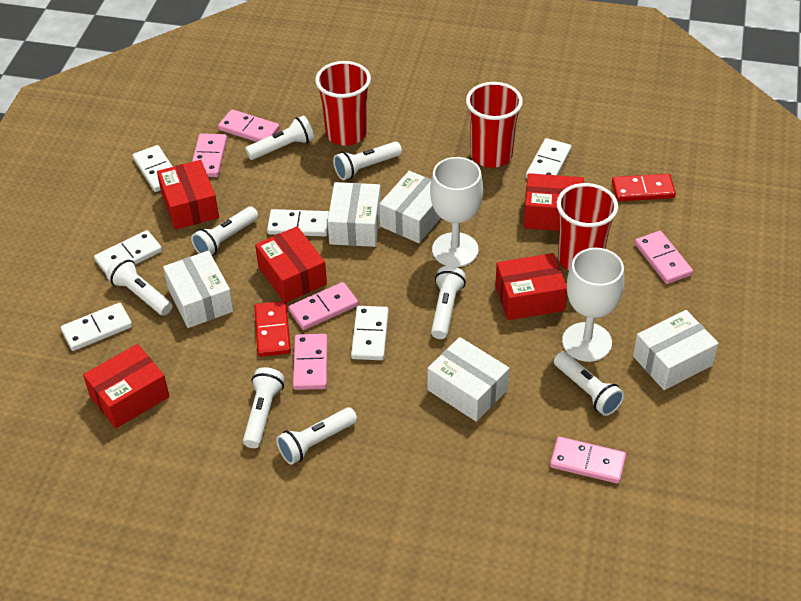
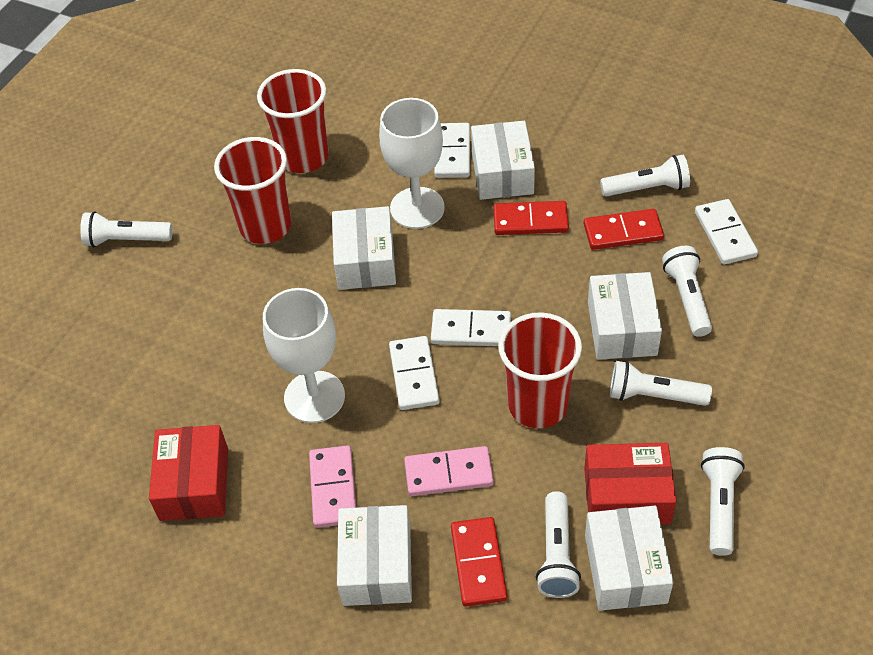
pink domino: [192,133,227,177] [218,109,280,142] [288,282,358,330] [293,334,328,390] [550,437,626,484] [635,231,693,284] = 6 -> [309,445,356,528] [404,446,494,496] = 2
red box: [83,344,170,428] [157,160,219,230] [255,226,327,303] [495,253,567,320] [523,173,584,231] = 5 -> [149,425,228,521] [584,443,676,525] = 2
red domino: [254,301,291,357] [612,174,676,201] = 2 -> [451,517,507,607] [493,201,569,235] [584,209,664,250] = 3
white domino: [61,303,132,351] [94,230,162,274] [133,145,173,192] [267,209,329,236] [351,306,389,360] [526,138,572,178] = 6 -> [389,336,440,410] [431,309,511,346] [434,123,470,178] [695,199,758,264] = 4
white flashlight: [106,257,172,316] [191,206,258,256] [243,367,285,448] [245,115,314,160] [276,407,357,465] [333,142,402,180] [431,266,466,339] [554,352,624,416] = 8 -> [80,211,172,247] [536,491,581,598] [600,155,690,197] [610,361,712,406] [662,246,712,337] [701,447,745,556] = 6

